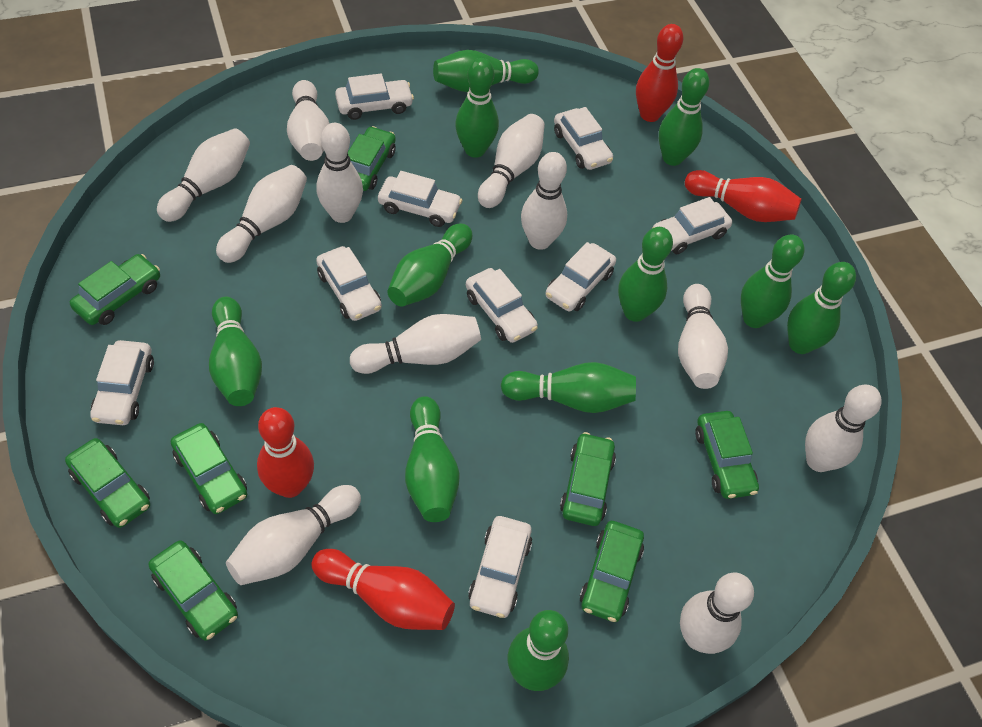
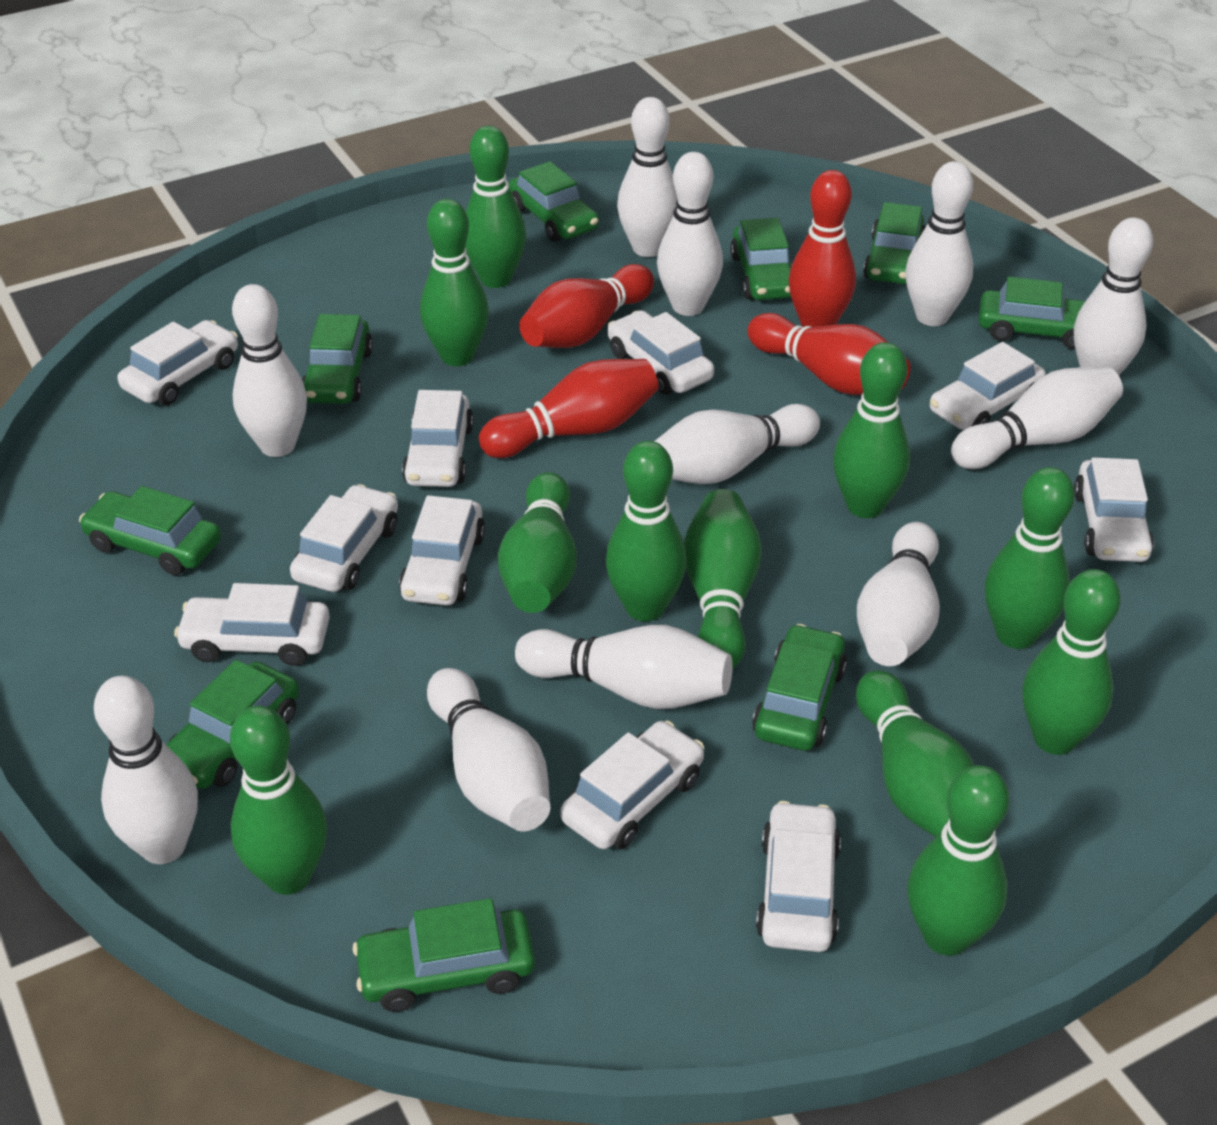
green car: [65,438,150,528] [70,254,160,325] [148,540,238,641] [171,423,247,514] [347,126,396,191] [560,432,616,526] [580,521,644,622] [695,411,759,499] = 8 -> [79,486,221,575] [166,660,299,789] [302,314,373,404] [353,898,535,1012] [509,161,599,242] [730,218,791,300] [752,624,847,751] [863,202,925,284] [979,277,1085,349] = 9
white car: [90,340,154,425] [316,246,382,321] [335,74,414,120] [378,171,462,227] [466,268,538,343] [468,516,532,618] [545,242,616,312] [554,107,613,170] [652,197,732,254] = 9 -> [118,320,238,405] [174,583,330,666] [290,484,398,592] [399,495,485,606] [402,390,474,487] [560,721,704,849] [608,310,714,395] [756,801,841,952] [930,342,1046,430] [1074,457,1154,562] = 10

